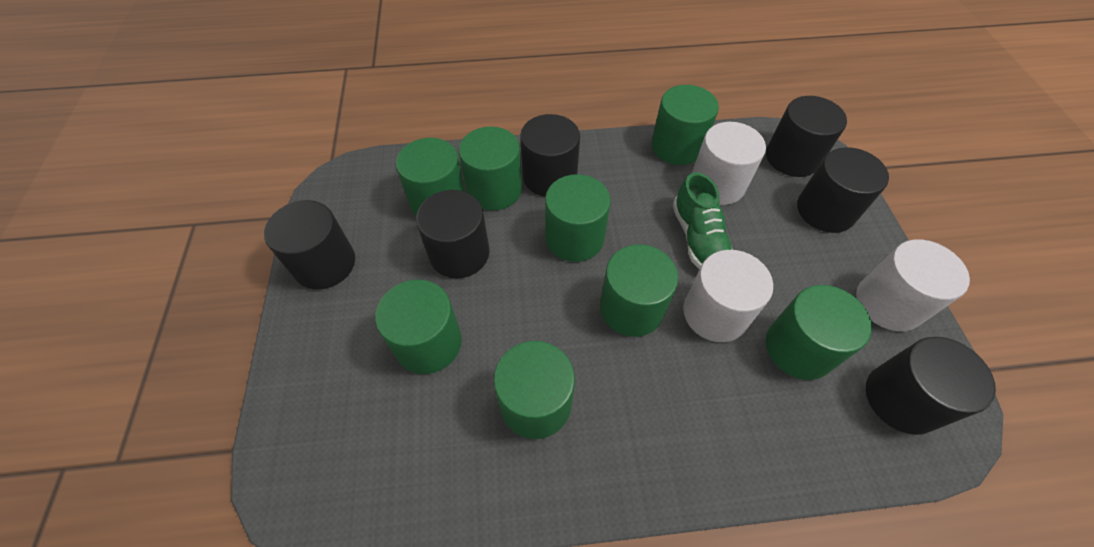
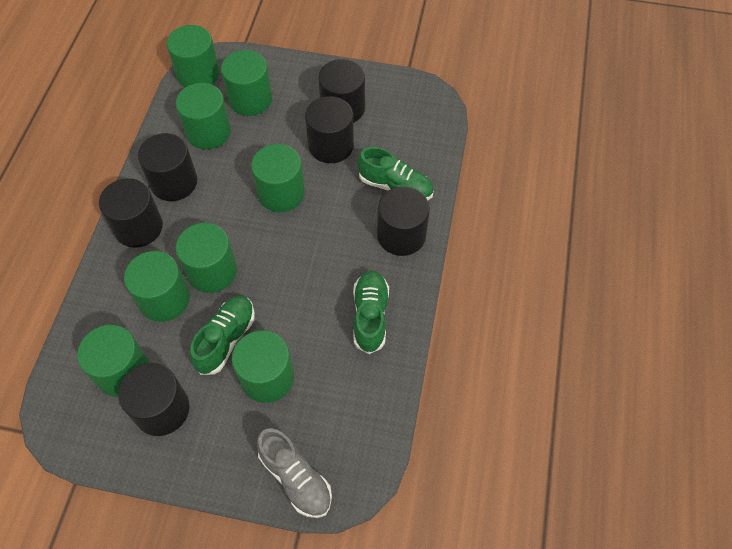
green shoe: [673,172,733,269] = 1 -> [190,296,255,375] [353,270,389,354] [357,147,434,200] = 3
grey shoe: none = 0 -> [257,428,332,518] = 1
white cylinder: [683,250,773,342] [692,122,766,205] [856,240,970,331] = 3 -> none = 0

